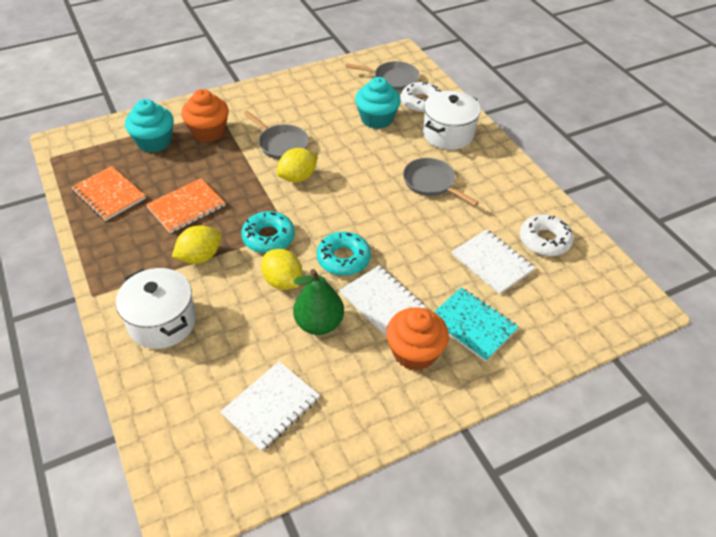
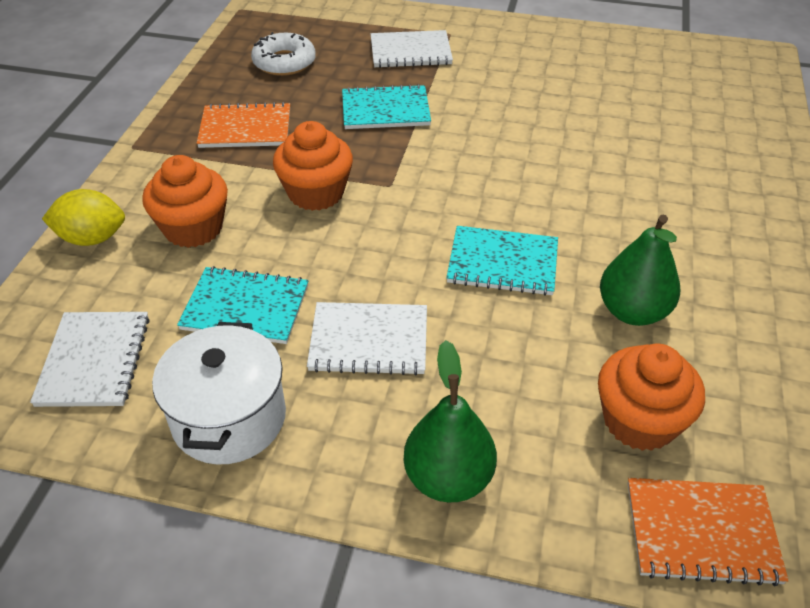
green pear: [293,269,344,335] = 1 -> [403,340,497,502] [600,215,680,326] = 2
grey pan: [243,111,309,160] [346,61,420,91] [403,158,479,206] = 3 -> none = 0
orange cupcake: [181,89,229,142] [386,308,449,371] = 2 -> [142,155,228,248] [273,121,353,211] [598,344,705,451] = 3
turquoise cupcake: [125,99,174,153] [355,77,401,129] = 2 -> none = 0
turquoise donut: [241,211,295,253] [317,232,371,276] = 2 -> none = 0
turquoise notebook: [434,287,519,362] = 1 -> [177,266,308,344] [342,84,431,129] [446,226,558,296] = 3
white donut: [400,82,441,113] [520,214,574,256] = 2 -> [251,32,316,76] = 1
white pot: [116,268,196,349] [423,91,481,150] = 2 -> [152,322,286,465] = 1
yellow lemon: [172,225,221,264] [261,249,302,290] [276,148,318,182] = 3 -> [42,189,125,246] = 1

